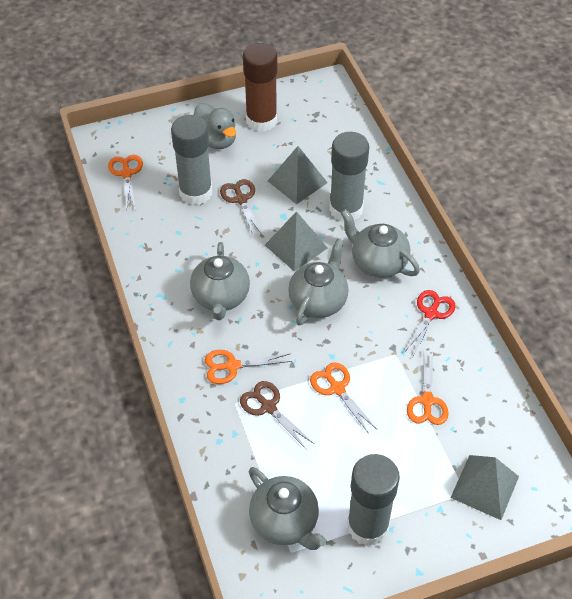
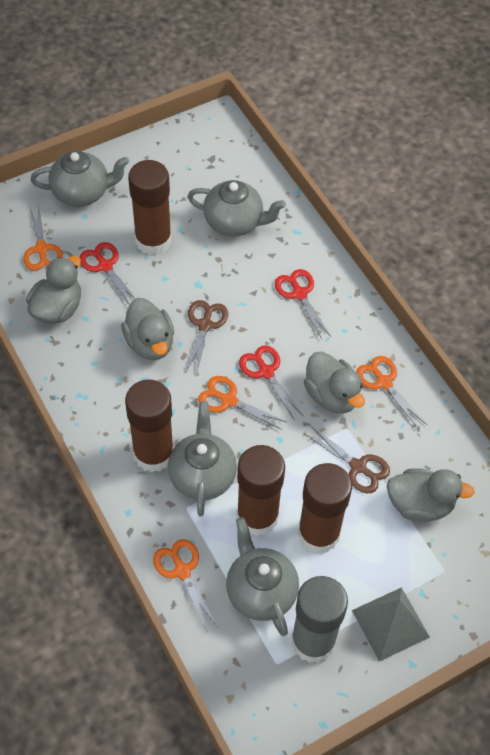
brown glue stick: [243,43,277,132] = 1 -> [125,379,174,472] [128,160,172,255] [237,445,285,536] [298,463,352,554] = 4
grey duck: [194,103,236,149] = 1 -> [26,256,81,324] [121,298,174,360] [304,352,365,413] [387,468,475,522] = 4
grey glue stick: [171,115,212,205] [329,132,369,222] [347,454,400,546] = 3 -> [291,576,348,663] = 1
grey pyramid: [265,211,327,272] [268,146,328,204] [450,455,519,520] = 3 -> [352,587,430,662] = 1
red scissors: [404,290,455,356] = 1 -> [79,242,136,306] [239,345,303,420] [275,269,331,339] = 3

